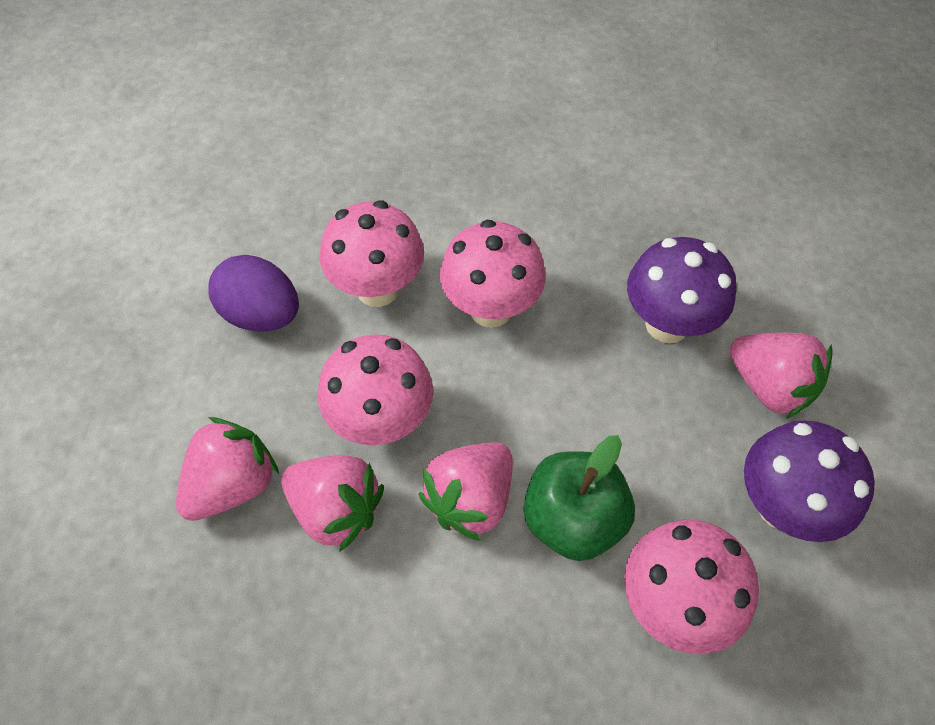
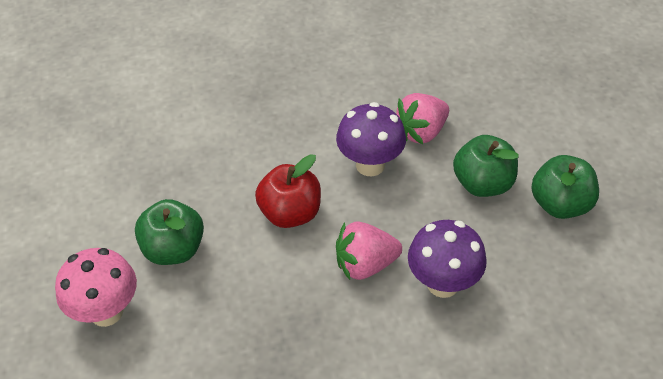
green apple: [523,435,635,561] = 1 -> [135,199,204,265] [453,135,519,197] [531,155,599,219] = 3
pink mushroom: [318,335,433,445] [320,201,424,307] [440,220,546,328] [624,520,759,654] = 4 -> [55,248,137,327] = 1
pink strawberry: [176,417,279,521] [281,455,384,552] [419,442,513,541] [730,333,833,419] = 4 -> [336,222,402,280] [396,93,449,144] = 2
purple egg: [208,255,299,332] = 1 -> none = 0
red apple: none = 0 -> [255,154,321,228] = 1

